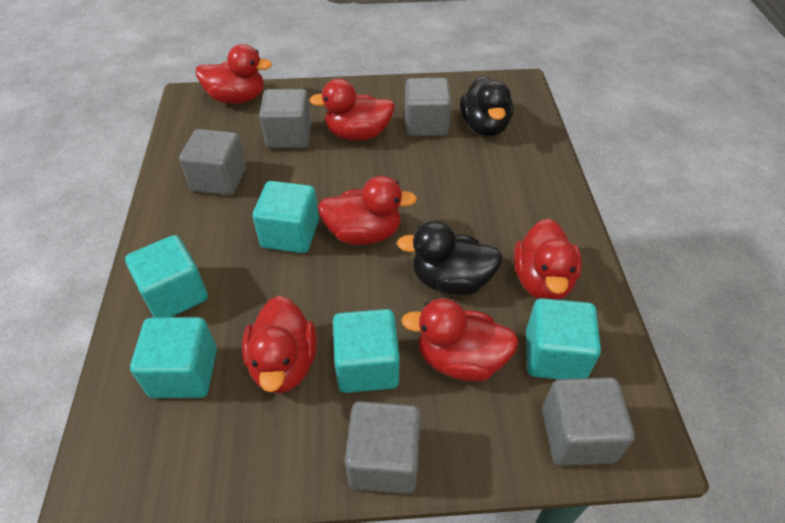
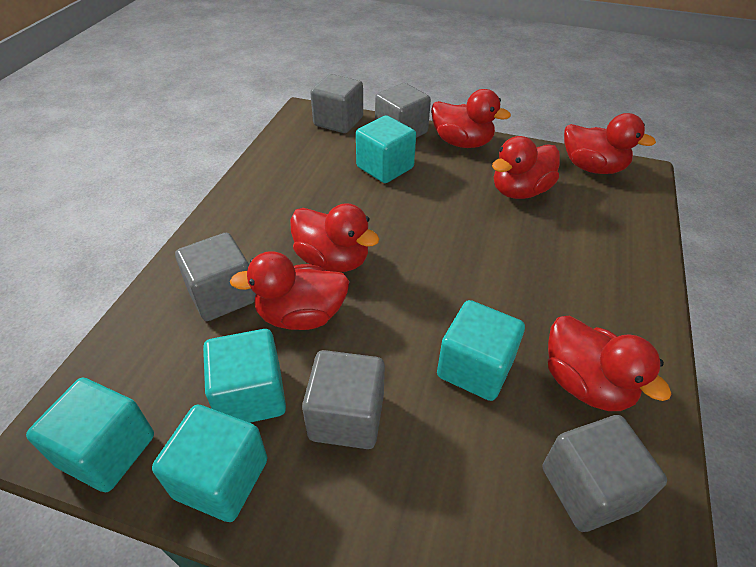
black duck: [397,221,503,295] [460,76,513,137] = 2 -> none = 0

